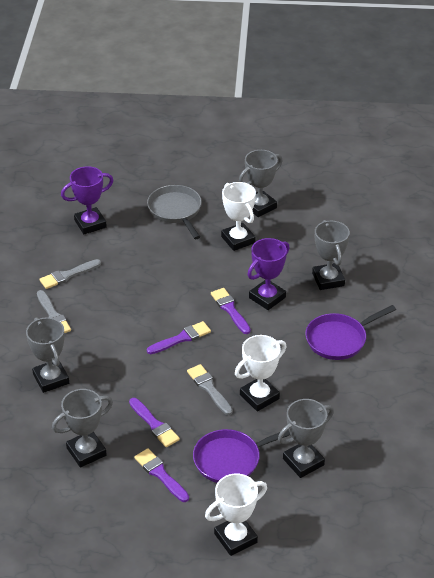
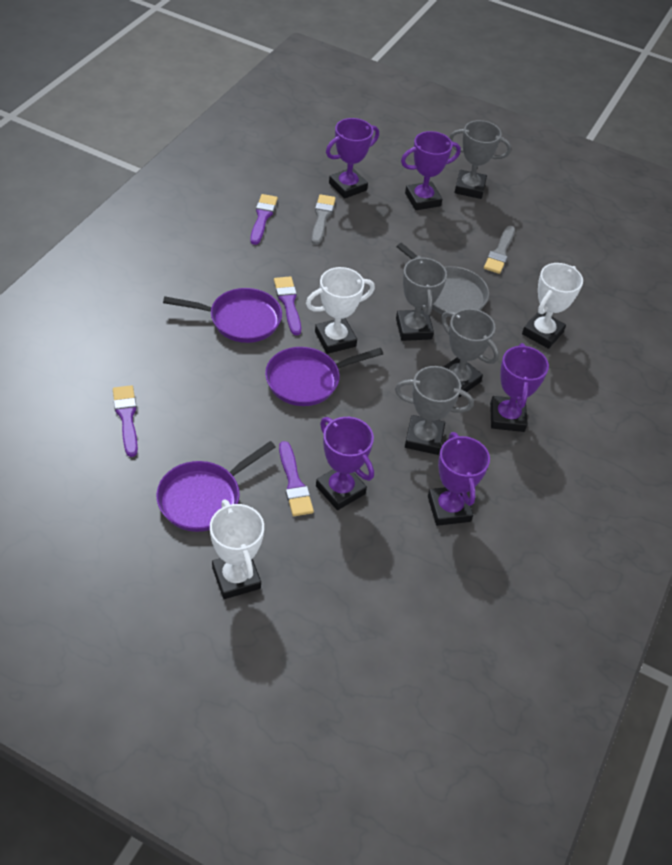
grey brush: [37,290,71,333] [39,259,101,289] [187,364,233,415] = 3 -> [311,194,336,245] [484,226,515,274] = 2
grey trophy: [26,317,69,393] [52,389,113,468] [239,150,283,217] [278,399,334,478] [312,220,350,290] = 5 -> [395,366,474,455] [396,256,447,341] [441,308,499,397] [449,120,511,199] = 4
purple pan: [193,429,290,483] [305,305,396,360] = 2 -> [156,441,276,532] [163,288,282,343] [265,347,383,406] = 3
purple trophy: [61,166,114,234] [247,238,290,310] = 2 -> [316,417,374,510] [326,118,379,199] [401,131,461,210] [428,432,490,526] [490,343,549,432] = 5

